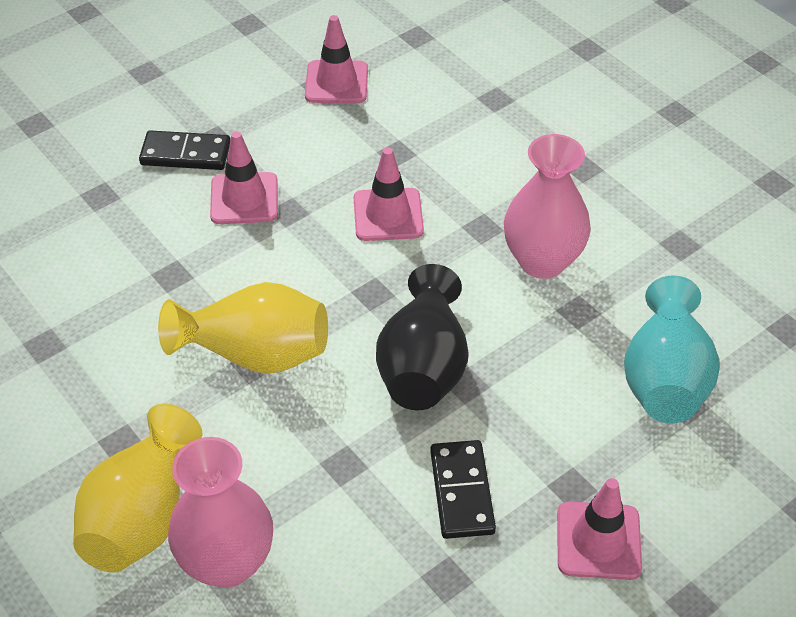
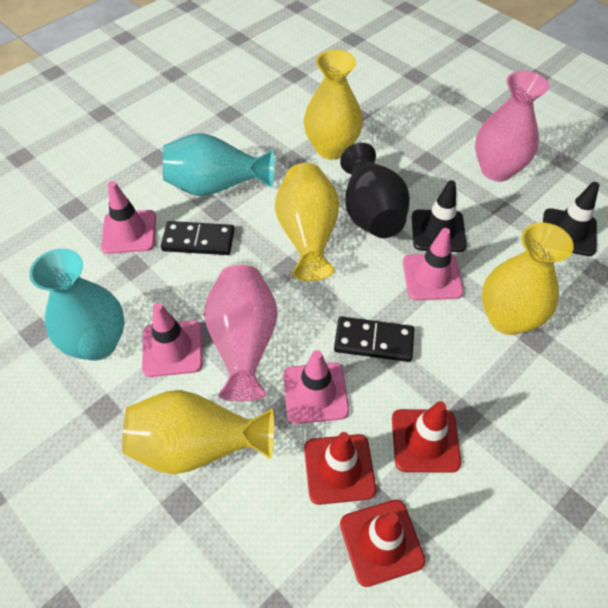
black traffic cone: none = 0 -> [412,180,467,252] [543,182,599,256] = 2
red traffic cone: none = 0 -> [304,432,376,505] [340,500,425,587] [392,401,461,473] = 3
turquoise vase: [624,275,720,424] = 1 -> [29,248,124,361] [163,133,274,196] = 2
yellow vase: [73,404,202,572] [158,282,328,374] = 2 -> [122,390,274,474] [275,163,339,281] [304,50,363,160] [482,223,574,335] = 4

